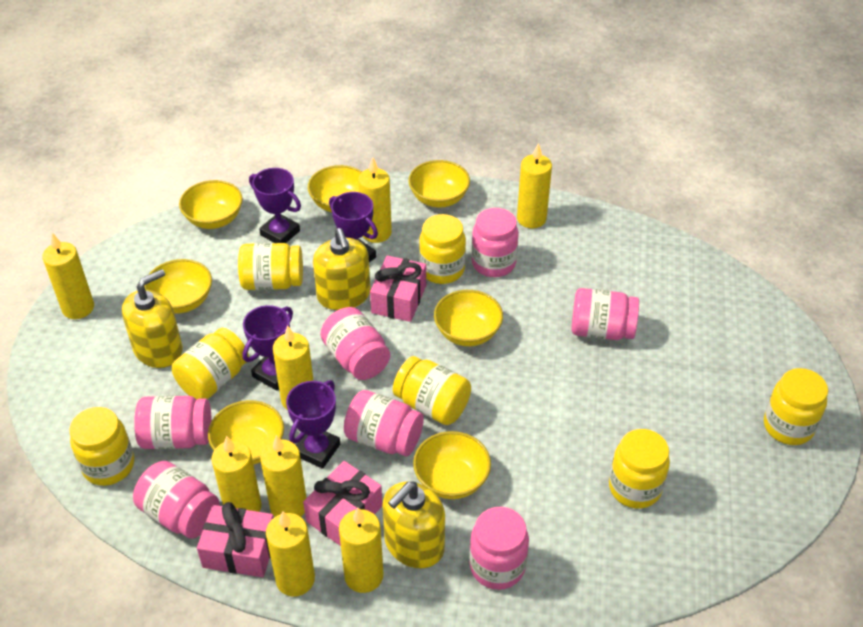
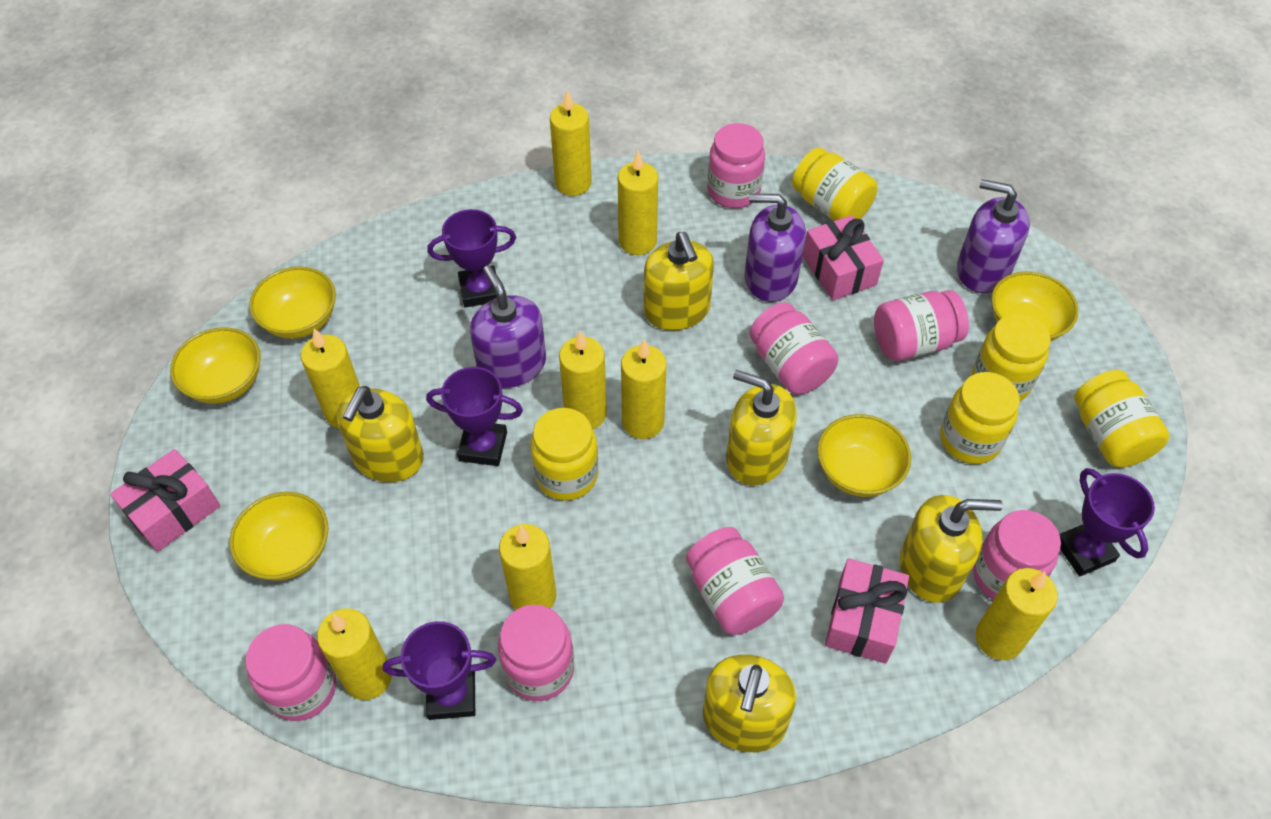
purple soap dispenser: none = 0 -> [470,265,546,388] [745,194,806,302] [957,179,1030,293] = 3
yellow bowl: [144,259,212,314] [179,180,243,229] [208,400,284,465] [308,165,362,212] [408,160,470,208] [413,431,491,499] [434,290,503,346] = 7 -> [170,327,261,404] [229,492,329,581] [249,267,336,339] [817,414,911,497] [991,271,1078,341] = 5
yellow jar: [69,407,134,486] [172,328,249,400] [238,243,303,290] [393,356,471,425] [419,214,466,284] [609,429,670,509] [764,368,828,445] = 7 -> [531,408,598,501] [792,148,878,221] [940,372,1020,464] [972,313,1051,401] [1074,370,1169,468] = 5
yellow soap dispenser: [122,269,183,368] [313,228,371,310] [382,482,445,568] = 3 -> [337,386,424,482] [644,232,714,330] [703,654,796,752] [726,370,797,485] [900,495,1003,603] = 5

